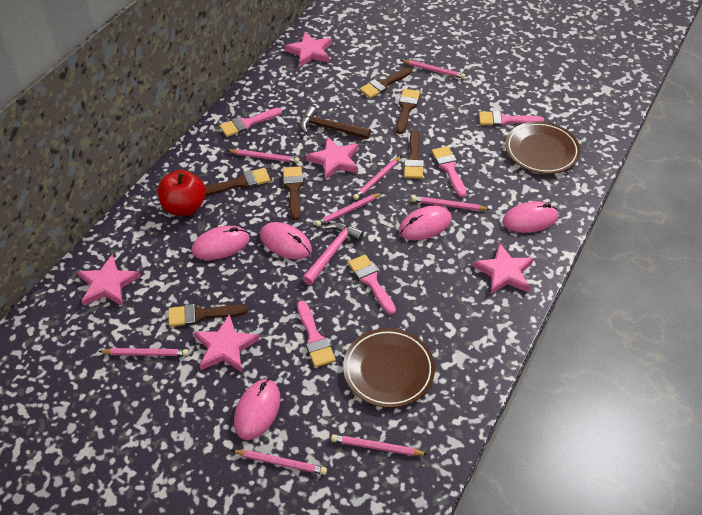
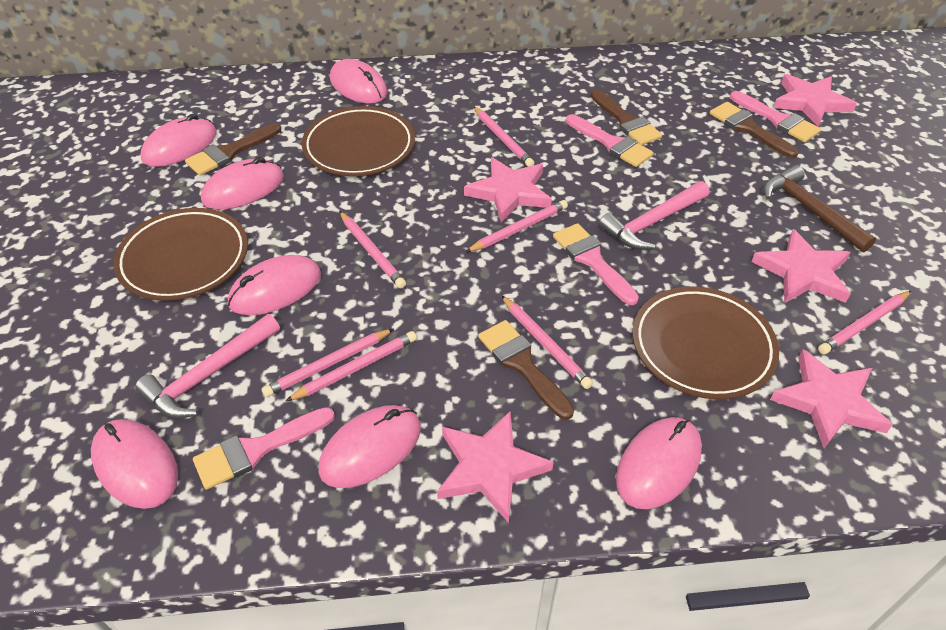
brown brush: [169,304,248,327] [206,168,270,195] [283,166,303,220] [360,67,412,98] [396,89,420,134] [404,130,424,179] = 6 -> [185,123,281,176] [478,320,574,420] [591,89,662,145] [710,102,799,158] = 4
brown plate: [343,328,435,408] [505,121,581,174] = 2 -> [113,208,248,301] [302,106,415,176] [633,287,779,399] = 3
pink brush: [220,108,282,137] [297,301,336,367] [348,255,396,315] [432,146,466,197] [479,111,544,126] = 5 -> [193,407,335,490] [553,223,639,305] [566,114,654,167] [730,91,821,142] = 4
pink hammer: [302,223,364,285] = 1 -> [135,314,280,418] [599,181,710,250] = 2
pink mouse: [192,226,250,260] [234,379,280,440] [260,222,312,259] [399,206,452,240] [503,201,558,233] = 5 -> [91,419,178,509] [141,114,217,167] [201,157,284,210] [228,255,321,315] [319,405,421,488] [330,59,387,104] [616,417,702,509] = 7
pink pencil: [98,348,189,356] [227,149,300,163] [231,450,327,475] [315,193,382,227] [331,434,428,456] [353,156,401,200] [401,60,465,79] [412,196,490,211] = 8 -> [262,329,394,397] [286,331,417,401] [339,211,406,288] [466,200,568,252] [474,107,534,167] [501,295,593,389] [818,291,911,354] = 7
red apple: [158,170,206,216] = 1 -> none = 0

